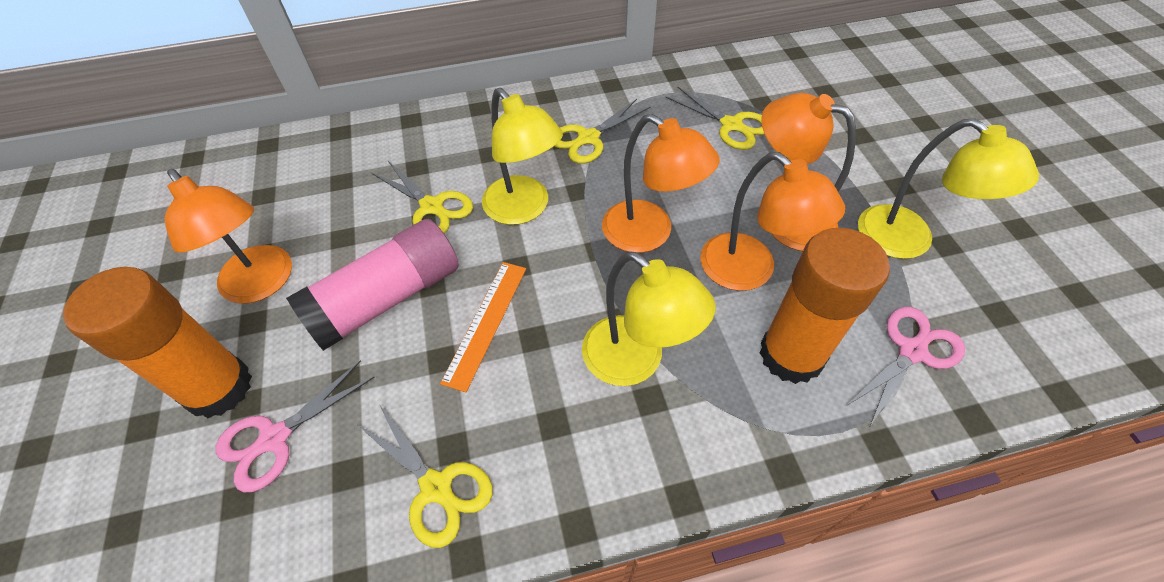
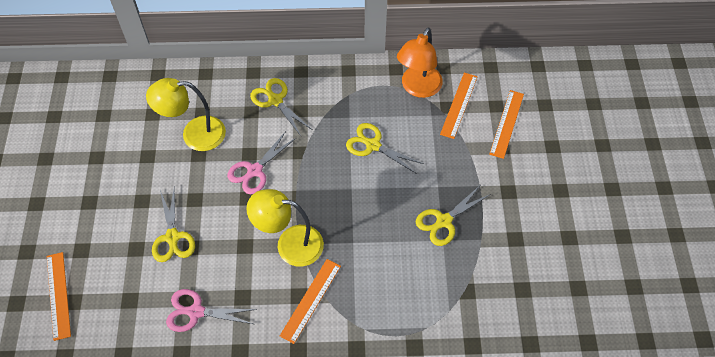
orange glue stick: [63,267,252,418] [760,228,890,384] = 2 -> none = 0
orange lamp: [165,169,292,304] [602,114,719,253] [700,152,845,291] [761,93,856,251] = 4 -> [397,27,443,98] = 1
orange ruler: [440,262,526,392] = 1 -> [47,252,71,341] [280,259,341,344] [440,73,478,139] [489,90,524,159] = 4
pink glue stick: [286,219,459,351] = 1 -> none = 0
yellow lamp: [482,88,563,225] [582,251,716,386] [858,118,1039,259] = 3 -> [146,78,226,151] [246,189,324,266] = 2

